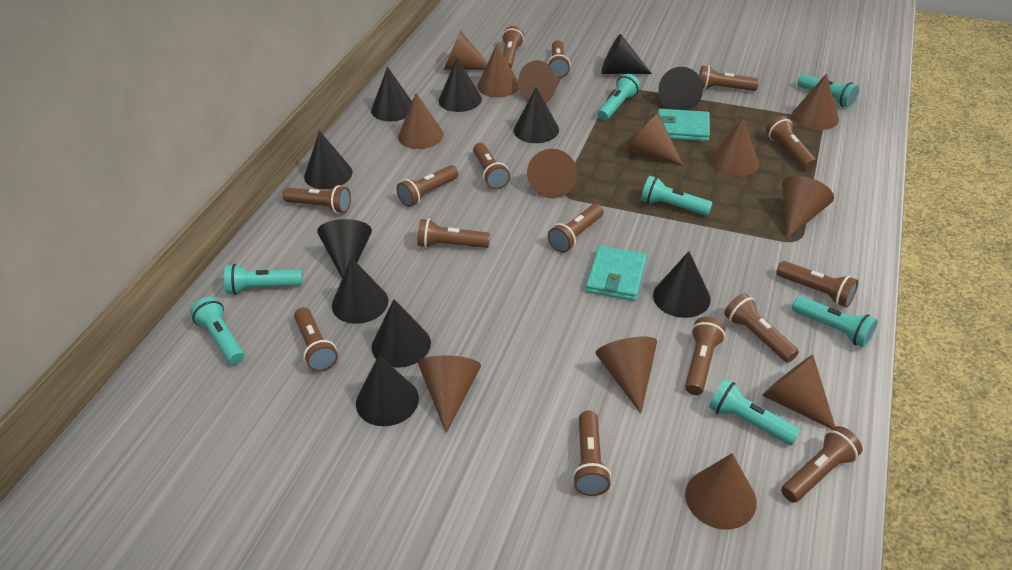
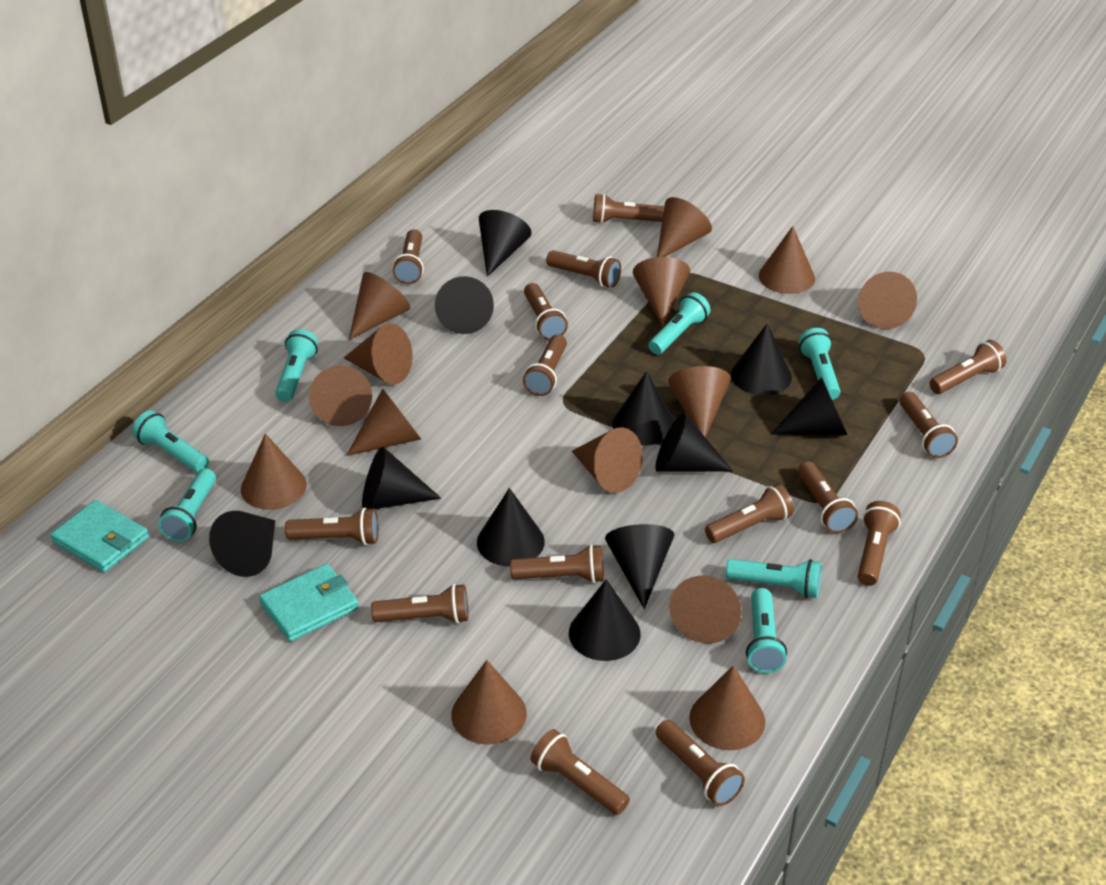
brown cone: [398,93,444,149] [418,355,481,433] [444,30,488,70] [477,44,519,97] [518,60,560,103] [527,149,577,198] [596,337,657,413] [627,113,683,165] [685,453,757,529] [710,118,759,177] [762,355,835,429] [782,176,834,239] [792,73,839,130] = 13 -> [241,433,307,510] [309,365,372,426] [344,323,413,385] [346,388,421,456] [349,272,410,340] [451,660,527,745] [572,427,643,493] [633,257,690,327] [657,197,712,257] [668,366,731,438] [670,576,742,643] [689,665,765,750] [759,226,815,294] [858,272,917,329] = 14

